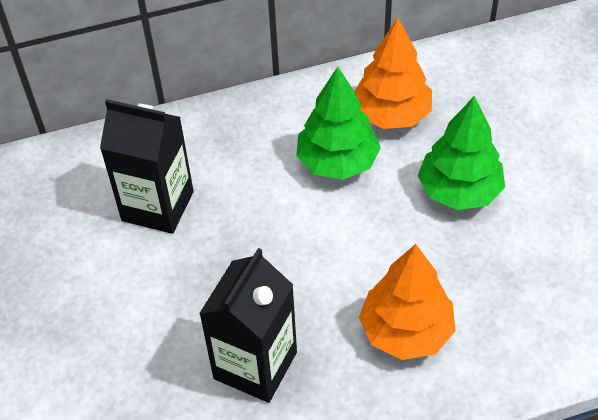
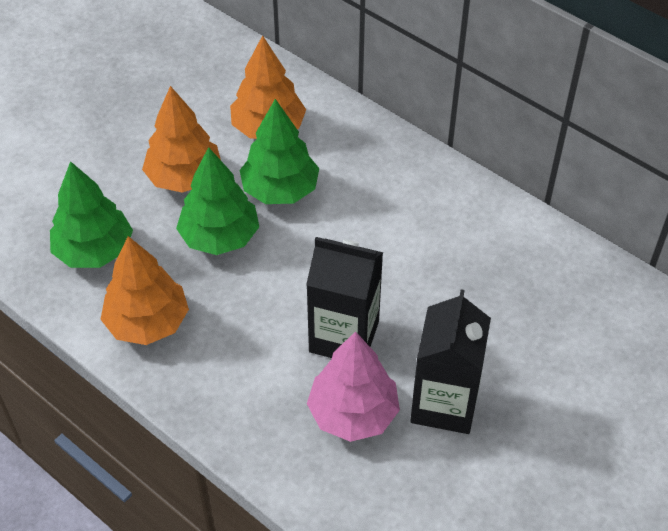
green tree: [296,67,381,180] [417,96,505,210] = 2 -> [50,161,133,268] [176,147,259,255] [240,99,319,204] = 3
orange tree: [354,18,432,129] [359,244,456,360] = 2 -> [100,236,189,345] [142,86,221,193] [230,35,306,139] = 3
pink tree: none = 0 -> [307,331,400,442] = 1

